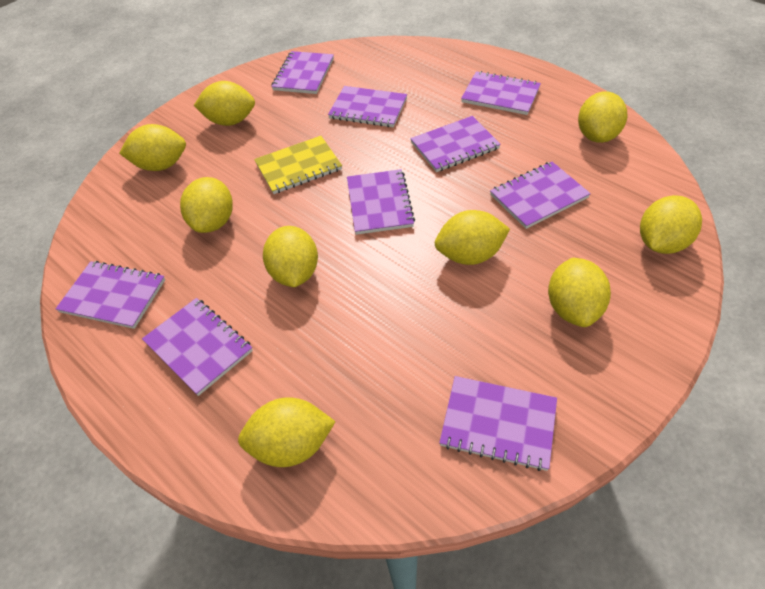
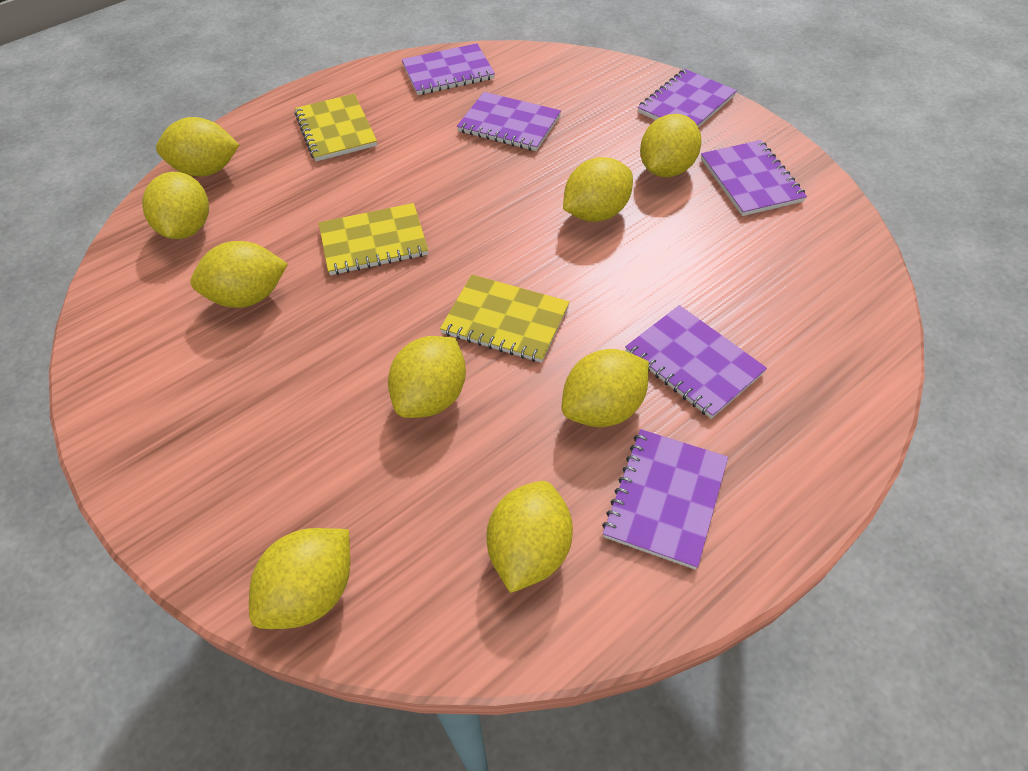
purple notebook: [56,261,165,329] [142,298,253,396] [271,51,334,94] [328,86,407,127] [347,169,415,235] [410,116,501,172] [439,376,557,471] [461,71,541,115] [490,162,591,229] = 9 -> [402,43,495,95] [457,92,561,151] [602,429,728,570] [625,305,767,419] [638,69,737,128] [701,140,807,216] = 6
yellow notebook: [254,136,342,194] = 1 -> [295,94,377,161] [319,203,428,275] [440,275,570,363] = 3

